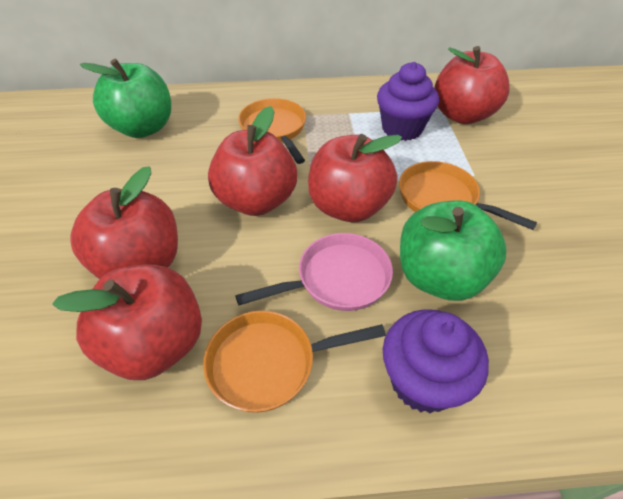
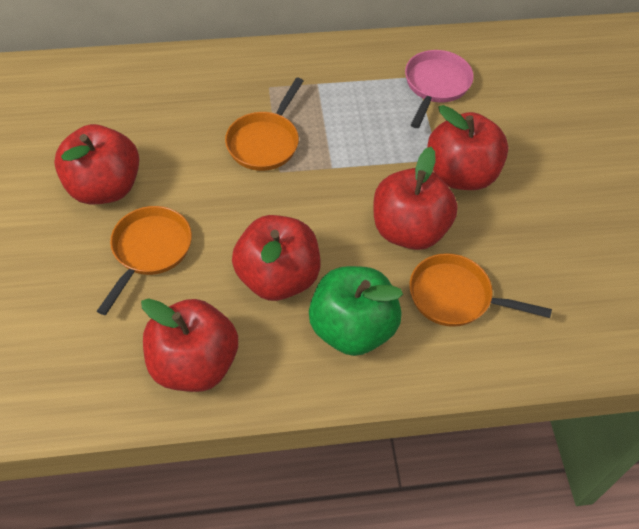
green apple: [80,59,171,138] [400,200,507,301] = 2 -> [309,266,403,356] = 1
purple cupcake: [377,62,439,141] [383,309,489,413] = 2 -> none = 0

